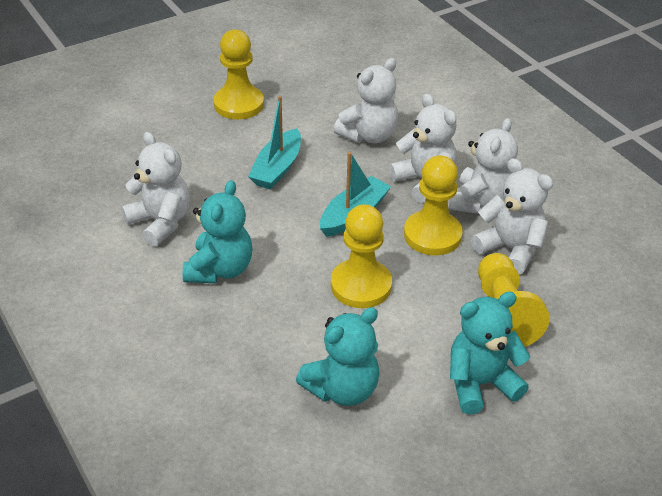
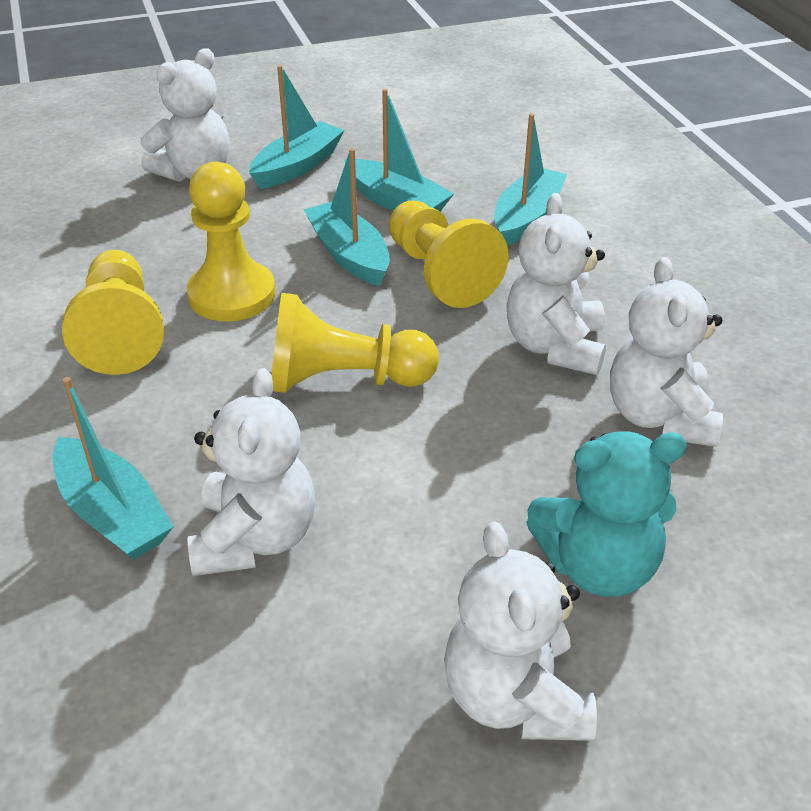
turquoise boat: [248,96,301,189] [320,152,391,237] = 2 -> [53,377,174,560] [249,65,344,189] [304,148,390,286] [344,89,454,211] [494,113,568,246] = 5
turquoise teddy bear: [182,180,252,283] [296,307,380,406] [450,292,530,414] = 3 -> [526,431,687,597] = 1

